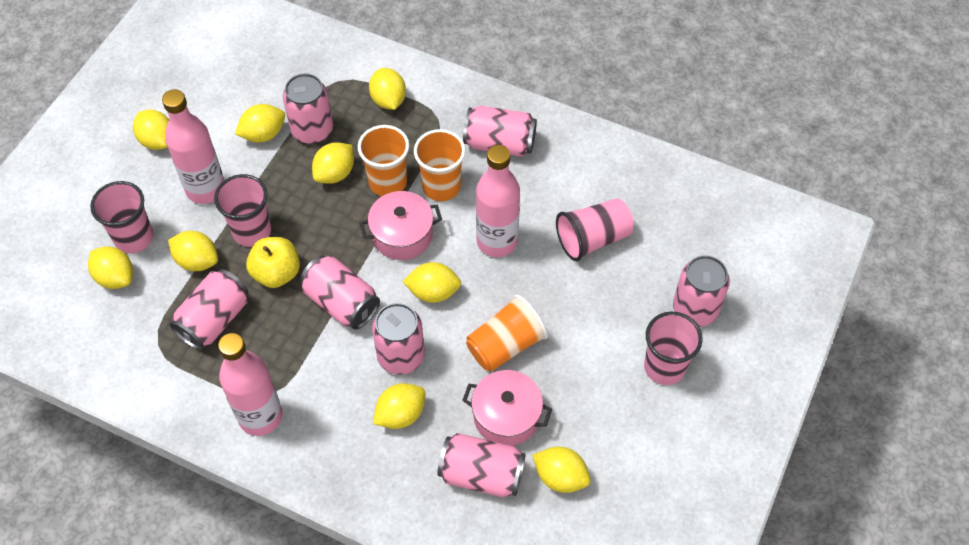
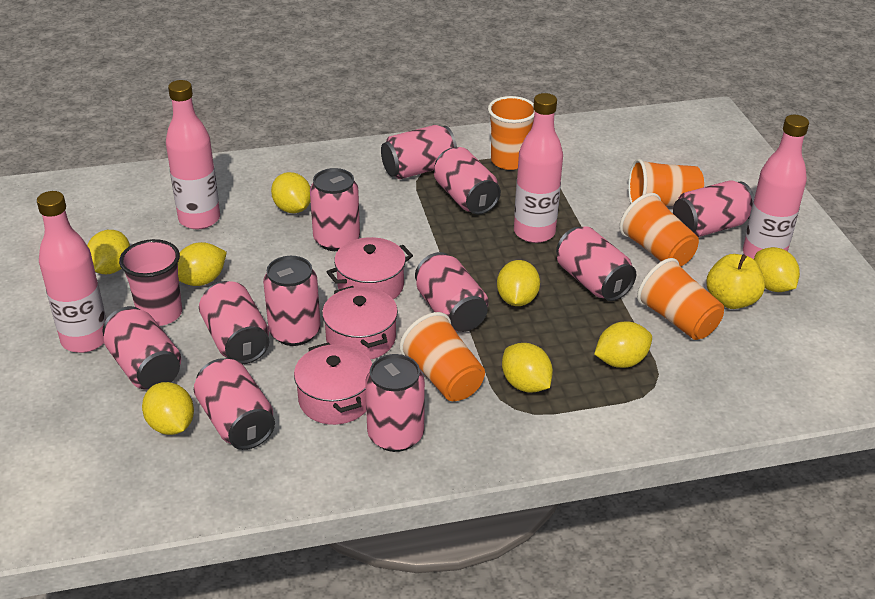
orange cup: [358,125,409,196] [414,129,466,201] [466,294,548,371] = 3 -> [399,312,485,401] [488,96,535,170] [619,193,699,266] [628,159,704,206] [637,258,724,340] = 5
pink bottle: [162,89,224,204] [218,333,282,436] [476,145,520,257] = 3 -> [37,191,106,353] [166,80,220,229] [514,93,563,243] [743,115,809,259] = 4
pink can: [169,269,248,350] [283,73,333,144] [300,255,380,330] [372,303,425,375] [437,433,526,497] [463,106,537,157] [673,255,730,327] = 7 -> [103,306,181,390] [194,358,275,450] [199,281,269,364] [263,256,321,346] [310,168,360,251] [365,354,425,452] [381,125,457,179] [415,252,488,332] [434,147,501,215] [556,226,636,301] [673,180,754,237] = 11
pink cup: [90,181,153,254] [214,174,271,247] [556,198,634,261] [644,312,703,385] = 4 -> [119,239,182,326] = 1
pink pot: [359,191,442,260] [462,370,552,446] = 2 -> [294,342,372,425] [322,286,398,360] [327,237,413,300] = 3
yellow lemon: [88,246,133,289] [133,110,169,150] [168,231,218,271] [235,104,285,143] [312,142,354,184] [369,68,406,110] [373,383,425,429] [402,262,461,303] [533,447,591,493] = 9 -> [87,230,130,274] [142,382,194,435] [178,242,227,286] [271,172,311,213] [497,260,540,306] [502,343,553,393] [594,321,652,368] [754,247,800,292] = 8

